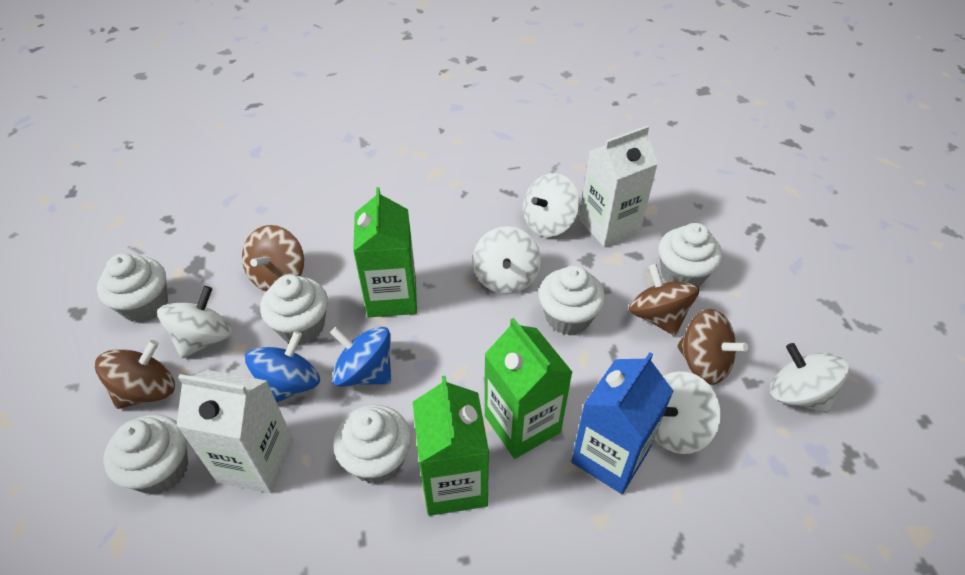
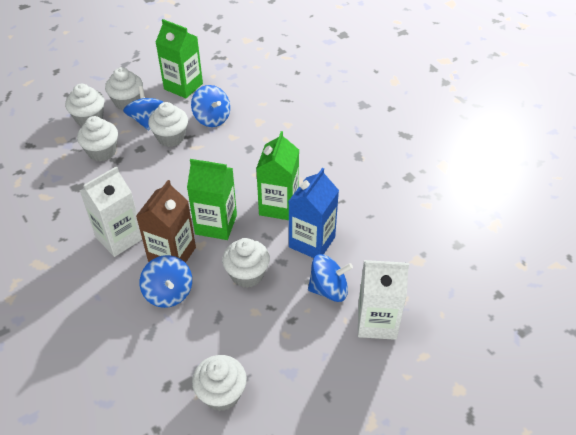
blue spinning top: [245,331,320,402] [330,327,391,387] = 2 -> [123,86,163,130] [140,255,192,308] [191,85,230,127] [308,254,353,302] = 4
brown carton: none = 0 -> [136,180,196,263] = 1
brown spinning top: [95,340,175,409] [242,225,304,291] [628,264,699,336] [677,309,748,385] = 4 -> none = 0
white spinning top: [157,286,233,358] [473,226,541,294] [523,173,580,237] [654,371,721,454] [770,343,849,413] = 5 -> none = 0

